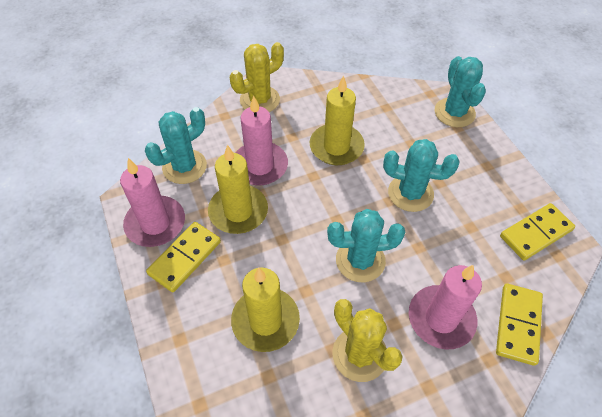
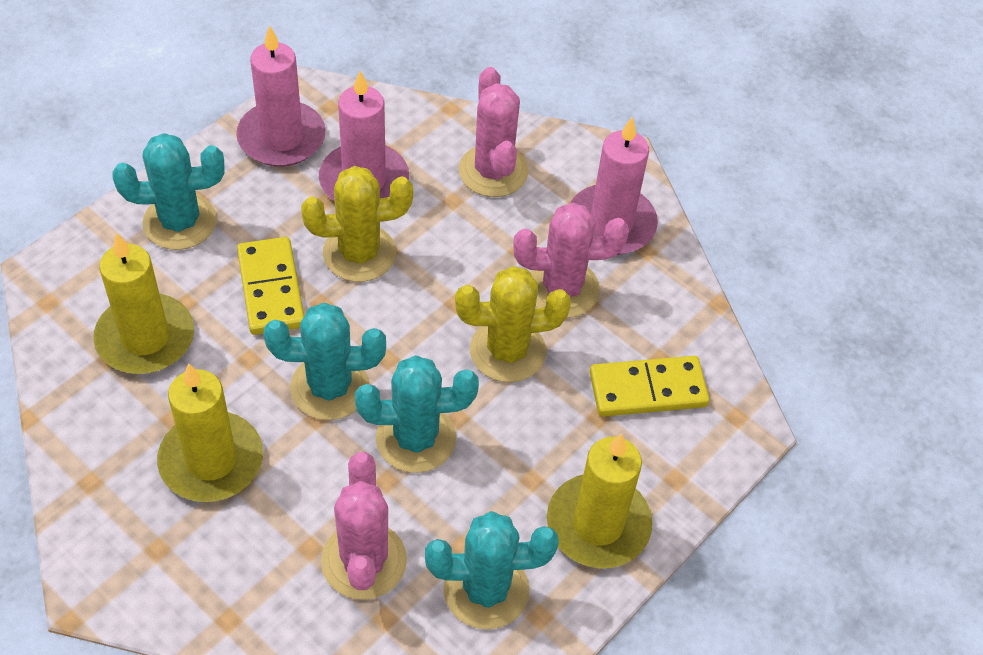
pink cactus: none = 0 -> [321,452,407,600] [459,67,528,197] [513,203,629,318] = 3
yellow domino: [146,222,221,293] [496,283,543,366] [500,203,575,261] = 3 -> [237,237,304,335] [590,356,710,417] = 2

